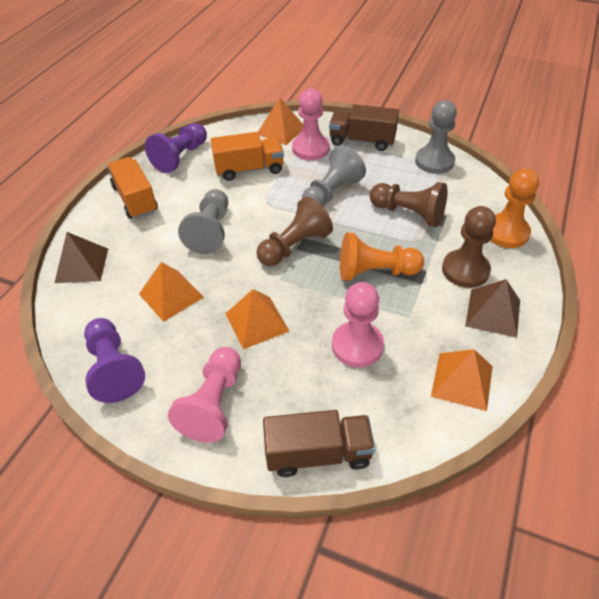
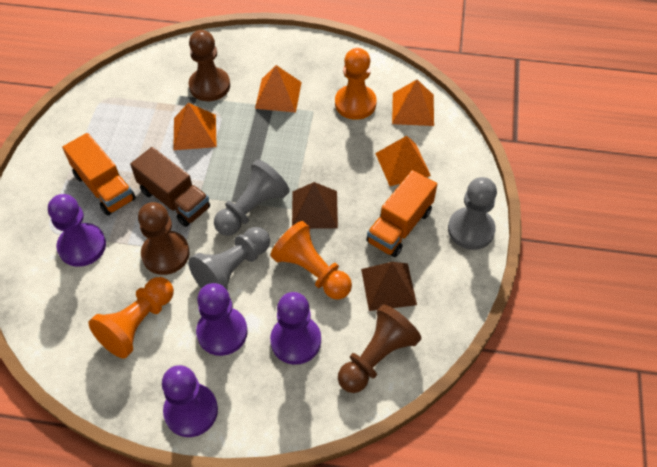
brown truck: [263,410,375,477] [329,104,399,151] = 2 -> [130,147,210,227] = 1
orange pawn: [340,232,424,281] [490,169,539,248] = 2 -> [89,277,174,359] [270,221,352,300] [335,48,377,120] = 3
pink pawn: [168,347,241,443] [292,88,330,160] [332,282,384,367] = 3 -> none = 0
purple pawn: [84,318,145,403] [145,123,207,173] = 2 -> [48,194,106,267] [162,365,218,437] [196,283,248,356] [270,292,321,365] = 4

